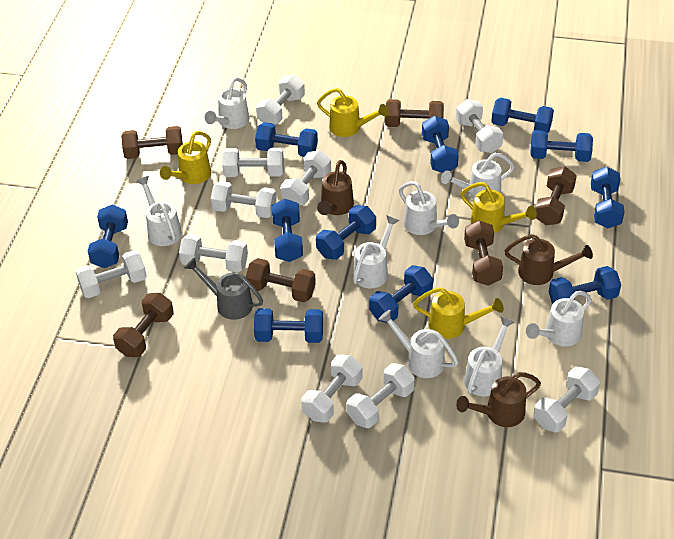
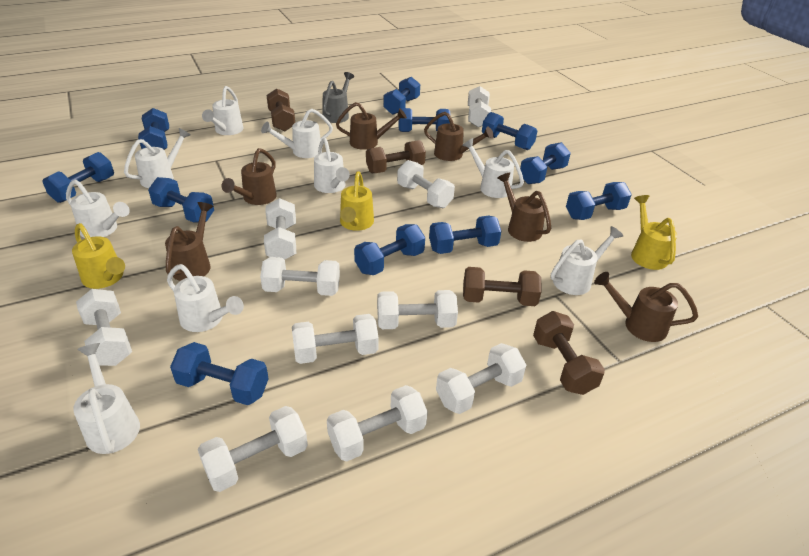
brown dumbbell: [113,293,174,357] [121,126,183,159] [246,258,316,302] [385,99,444,127] [464,220,503,286] [535,166,577,225] = 6 -> [267,89,295,131] [366,140,426,173] [463,267,541,306] [533,311,605,395] = 4
brown watering can: [317,160,354,215] [456,372,541,427] [504,234,593,285] = 3 -> [165,202,214,281] [221,148,277,205] [336,102,407,150] [424,112,494,161] [497,173,551,242] [594,272,698,342] = 6
white watering can: [136,176,182,246] [204,77,249,129] [353,215,400,288] [378,310,459,378] [399,181,459,235] [441,152,515,200] [464,316,515,396] [526,291,592,347] = 8 -> [66,180,130,238] [73,343,140,454] [124,128,190,188] [167,264,244,332] [202,86,244,135] [261,109,333,158] [314,138,350,193] [462,138,524,198] [551,226,624,295] = 9
yellow watering can: [160,131,211,184] [317,88,389,137] [413,287,504,339] [461,182,537,233] = 4 -> [72,223,125,289] [340,171,374,231] [631,195,677,270] = 3

